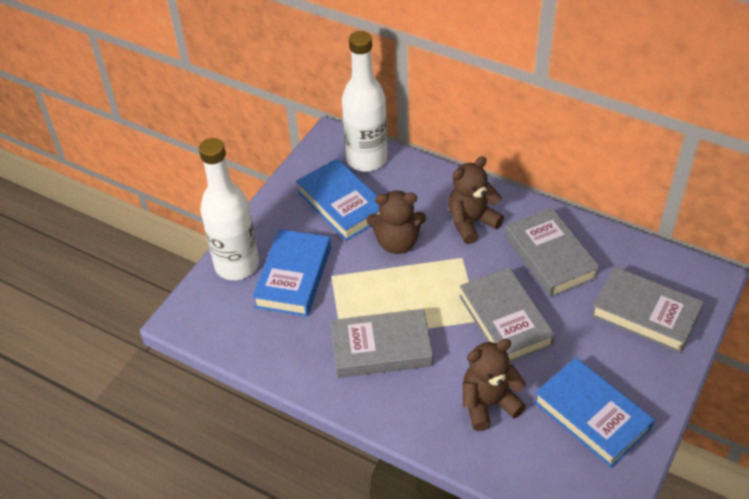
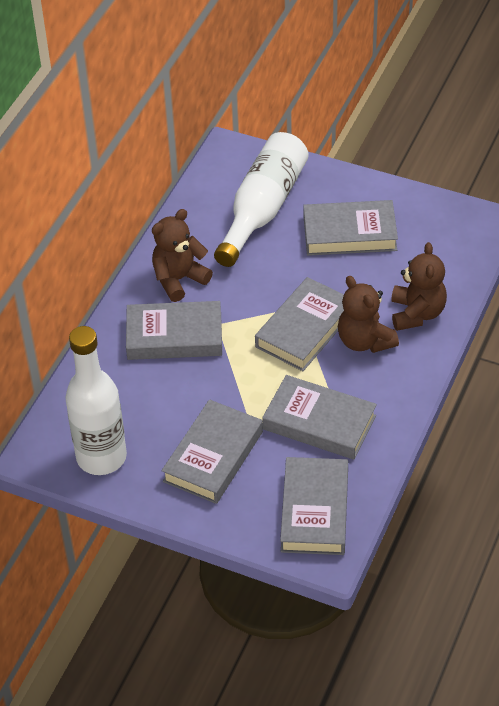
blue book: [252,229,331,317] [296,158,380,241] [534,357,655,468] = 3 -> none = 0
grey book: [330,309,433,378] [459,267,555,363] [505,207,600,298] [591,267,704,353] = 4 -> [126,301,222,360] [162,399,263,504] [255,277,344,371] [262,375,377,459] [280,457,348,555] [303,200,398,256] = 6

